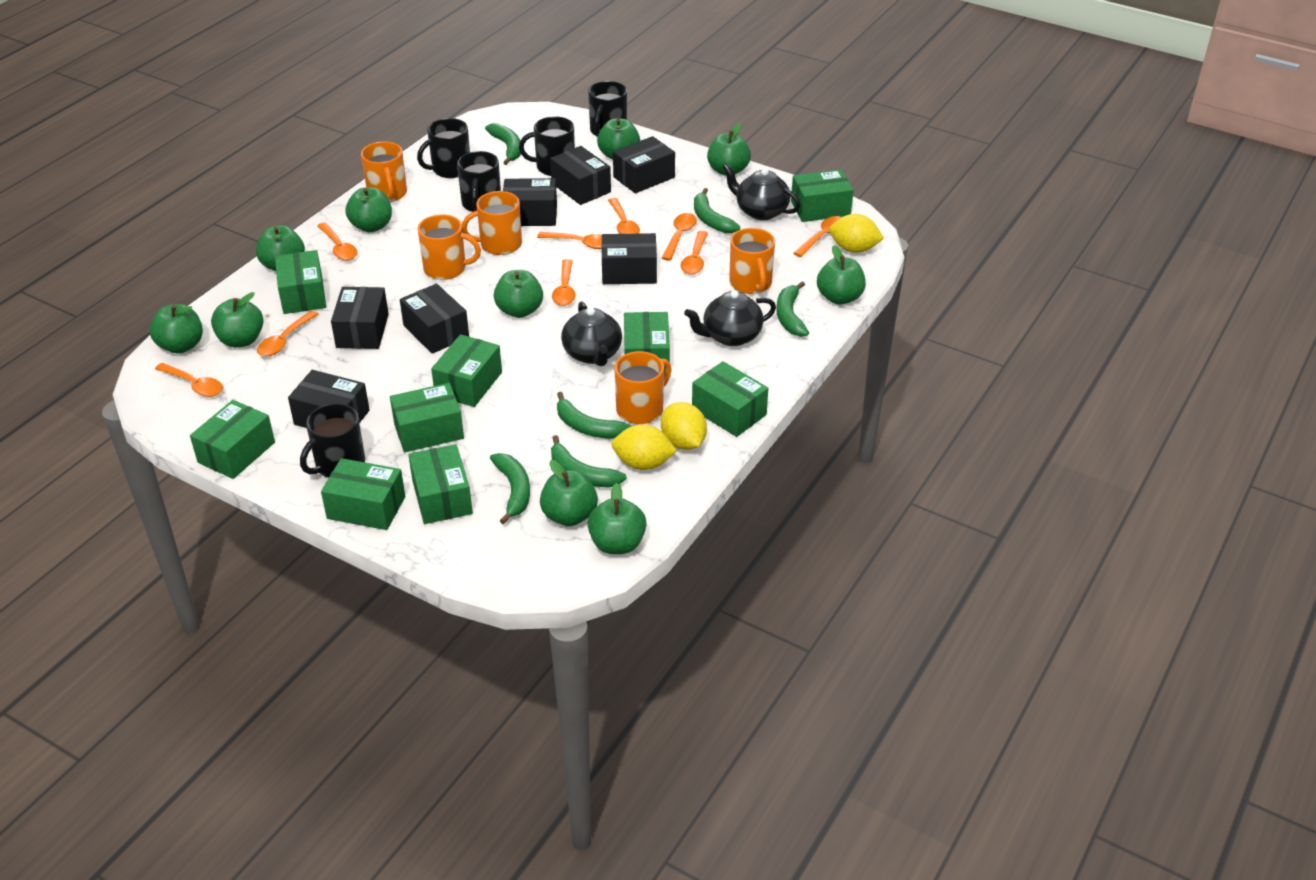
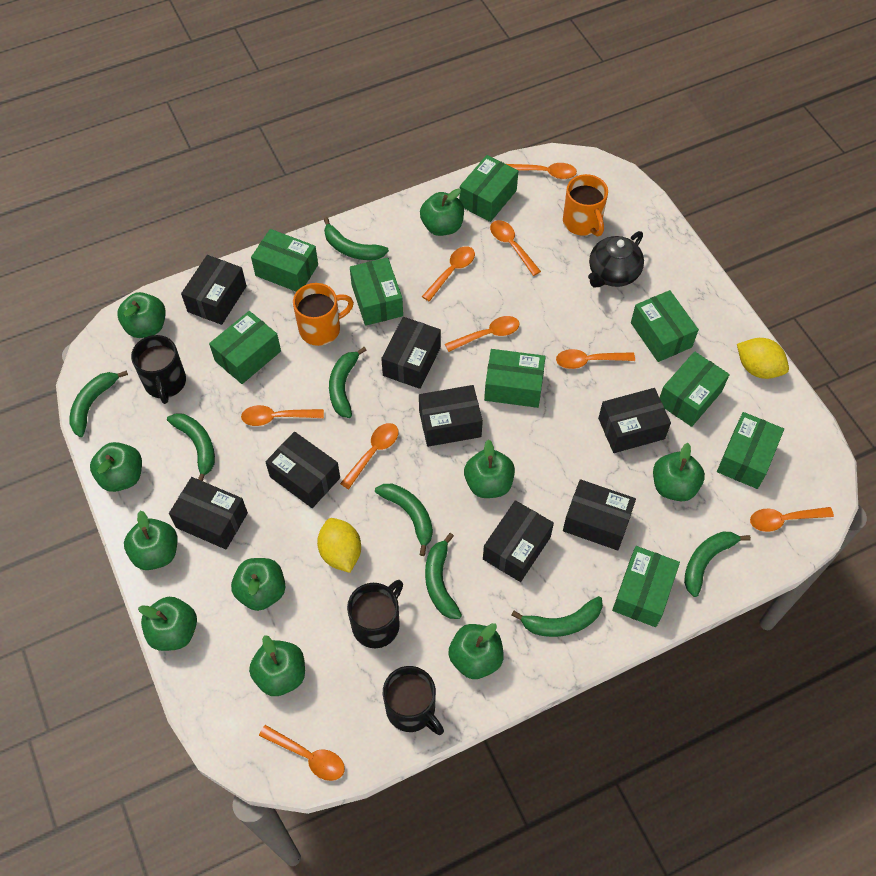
black box: [288,370,370,428] [331,287,389,349] [400,284,469,354] [503,178,557,226] [550,146,611,205] [601,233,657,284] [613,136,675,193] = 7 -> [169,477,248,549] [181,255,247,325] [265,432,340,508] [381,317,441,389] [419,385,483,447] [483,500,554,582] [563,479,636,551] [598,388,671,453] = 8
black mug: [300,403,365,478] [417,118,470,178] [457,151,501,212] [519,116,575,176] [588,81,627,137] = 5 -> [131,335,186,404] [347,580,403,648] [383,666,444,735] = 3
black teapot: [561,301,622,366] [684,290,776,346] [723,163,801,220] = 3 -> [588,231,644,287] = 1
green banana: [485,123,521,165] [490,453,530,524] [551,435,627,488] [557,392,631,439] [694,188,740,233] [776,281,809,337] = 6 -> [69,370,128,437] [167,413,215,481] [324,217,389,260] [329,347,366,418] [375,484,433,556] [425,533,462,619] [511,596,603,637] [684,532,751,597] = 8
orange mug: [361,141,407,202] [417,214,481,280] [462,191,522,255] [614,351,672,424] [729,228,775,294] = 5 -> [293,283,354,346] [563,174,608,237] = 2
yellow lemon: [612,425,677,470] [661,402,707,450] [829,214,884,253] = 3 -> [317,518,361,573] [737,338,789,379] = 2

